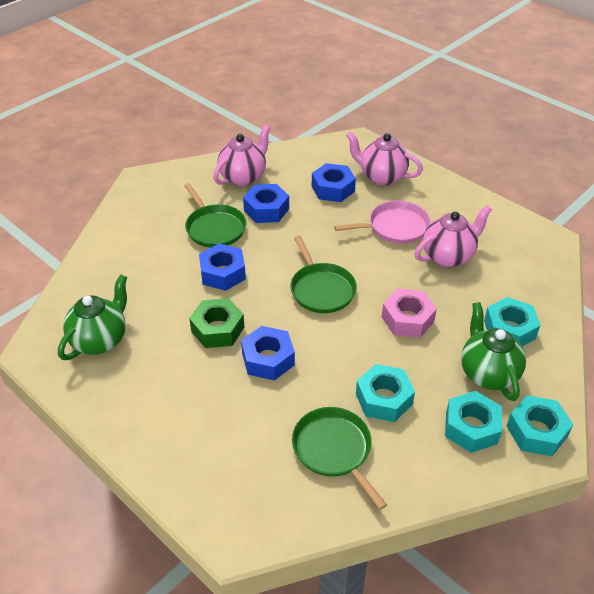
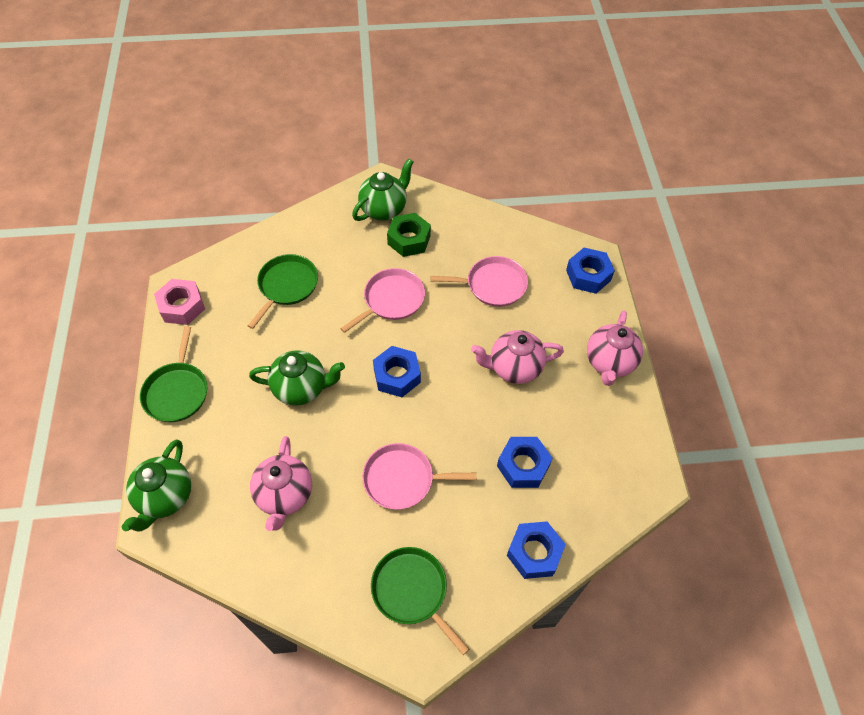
green teapot: [58,274,127,360] [461,302,526,401] = 2 -> [122,439,191,532] [249,350,345,406] [352,158,413,221] = 3
pink pan: [334,201,431,244] = 1 -> [340,268,425,333] [362,443,477,510] [431,256,528,307] = 3
turquoise nut: [356,364,415,422] [445,391,502,453] [484,297,541,346] [507,395,573,456] = 4 -> none = 0

